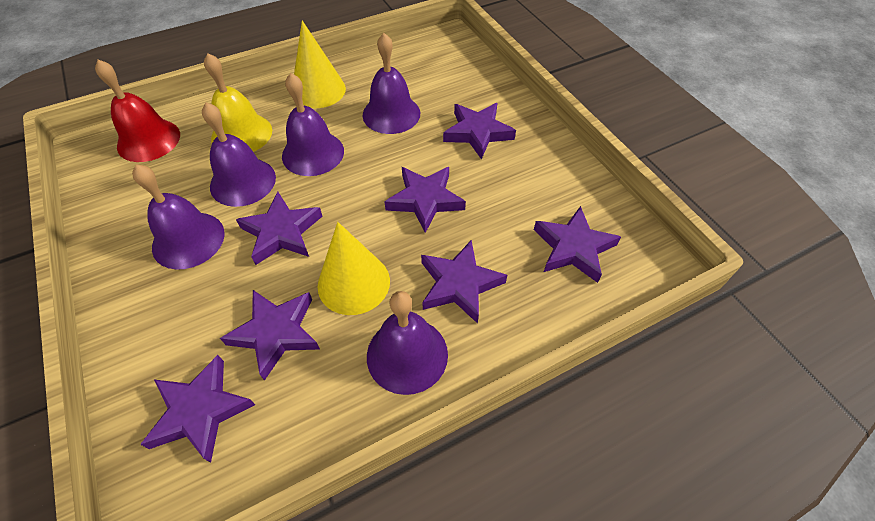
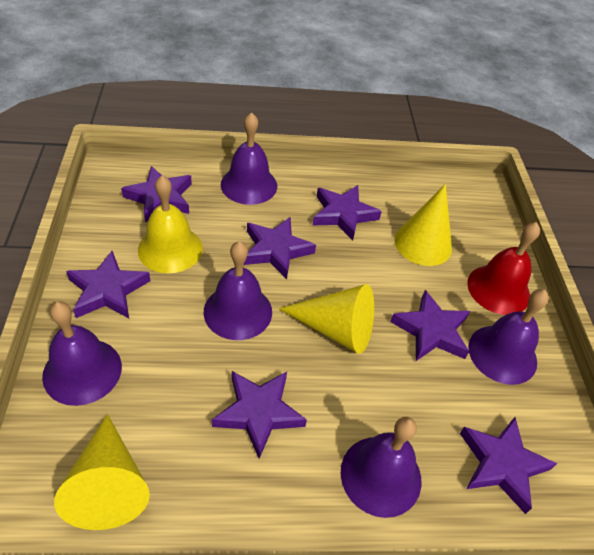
yellow cone: [294,20,346,108] [318,222,390,315] = 2 -> [54,414,150,530] [278,284,374,354] [394,184,452,266] = 3

